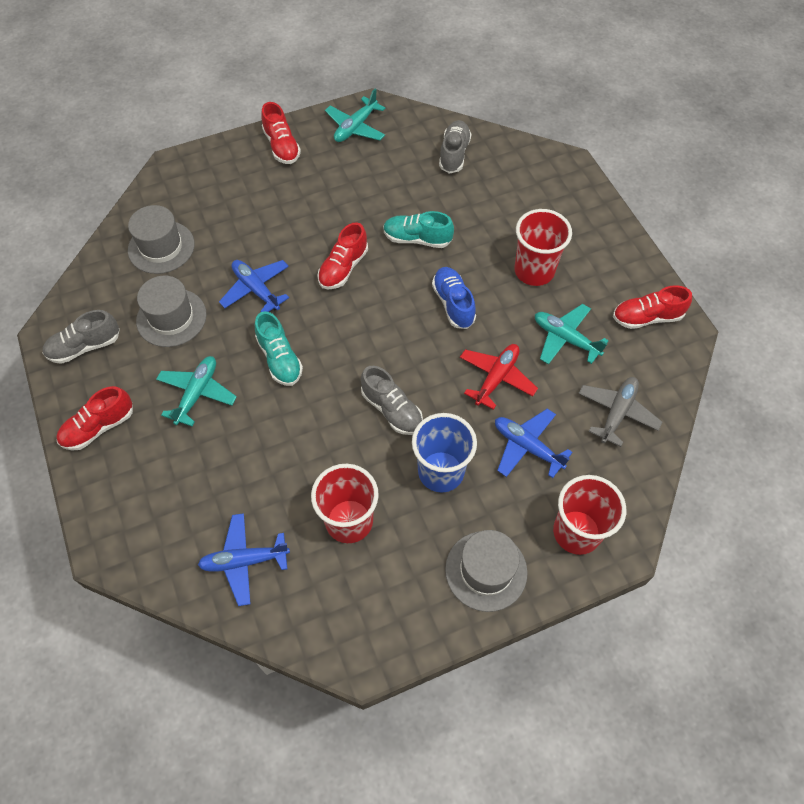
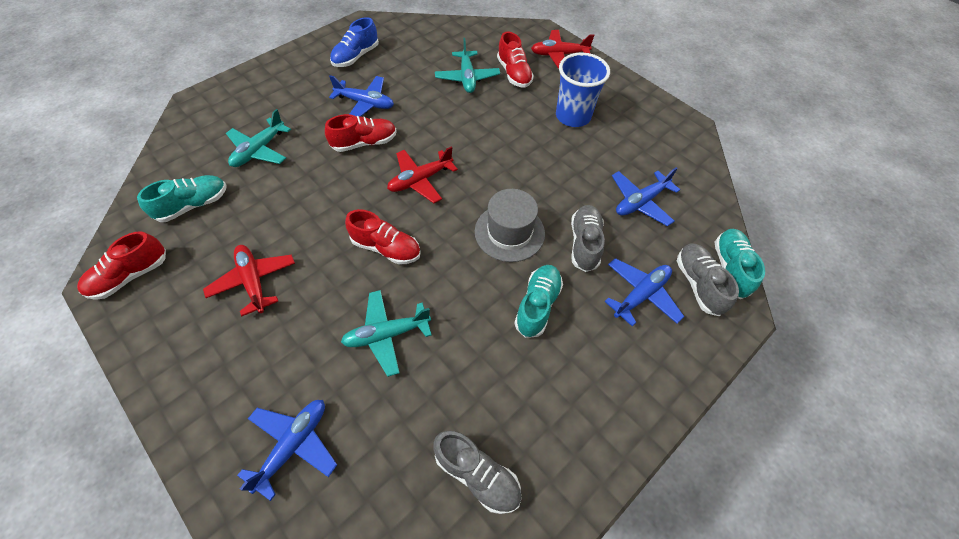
blue plane: [198,513,290,606] [219,260,289,312] [495,409,573,478] = 3 -> [237,400,337,501] [329,75,394,117] [604,258,684,326] [612,167,680,226] = 4
grey hat: [128,205,195,274] [136,276,207,347] [445,530,528,612] = 3 -> [475,189,545,262] = 1
grey plane: [578,377,662,447] = 1 -> none = 0
red cup: [311,464,379,543] [514,209,572,286] [553,475,626,555] = 3 -> none = 0
red plane: [460,344,538,410] = 1 -> [203,245,295,316] [387,146,458,203] [531,30,594,69] = 3
turquoise shoe: [255,311,303,386] [383,211,454,248] = 2 -> [137,175,227,222] [514,265,563,338] [715,229,765,299] = 3

